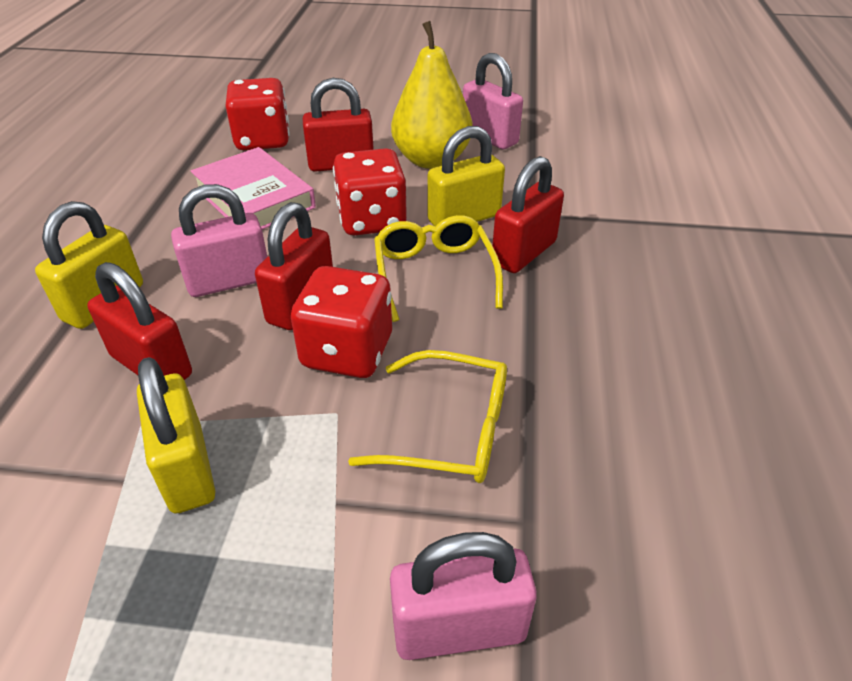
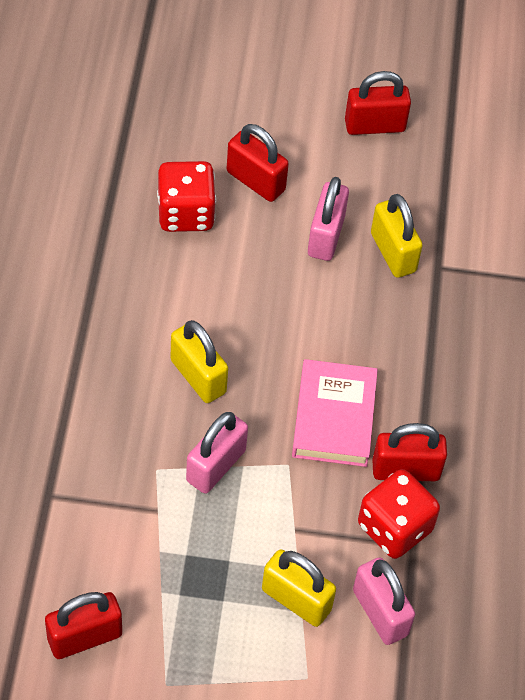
red dice: [225,78,289,150] [291,266,392,378] [333,148,407,236] = 3 -> [157,161,216,232] [358,469,440,559] = 2
yellow glasses: [348,350,507,483] [374,215,503,322] = 2 -> none = 0
yellow pear: [391,21,472,169] = 1 -> none = 0

